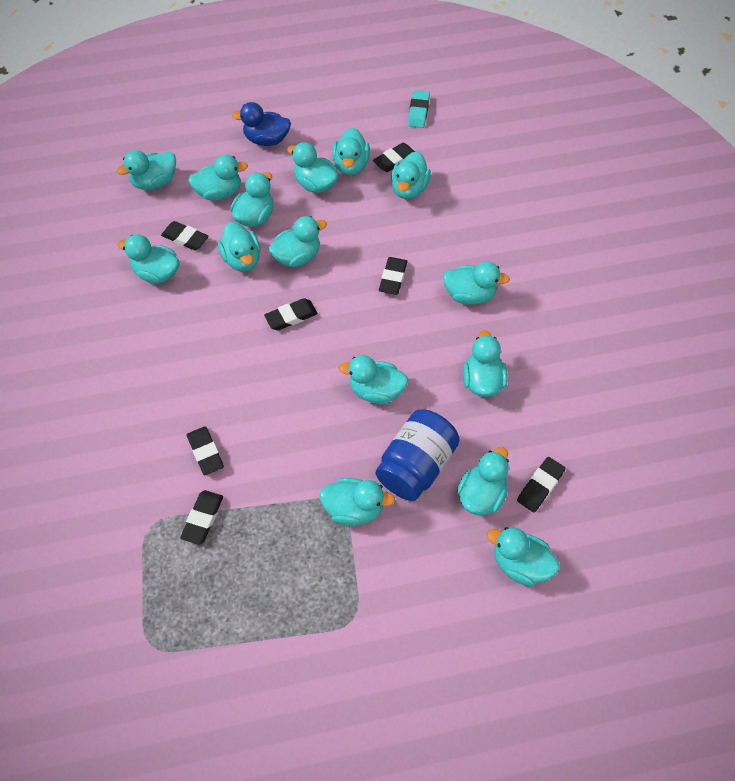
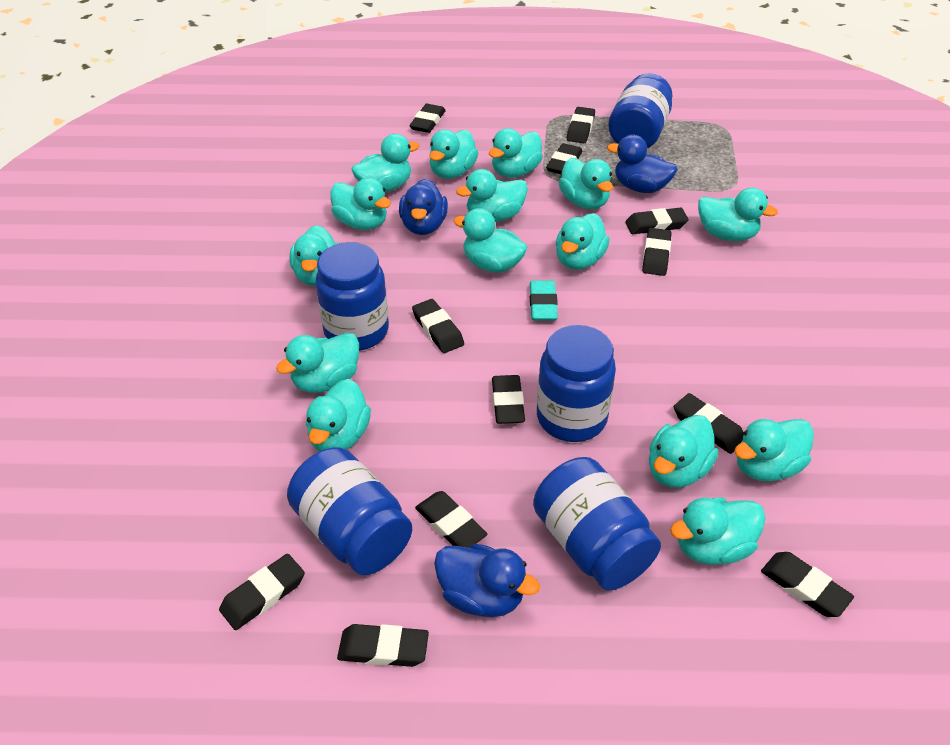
black eraser: [161,221,209,251] [180,490,223,545] [187,426,224,475] [264,298,318,330] [373,143,415,172] [379,257,408,295] [517,457,565,512] = 7 -> [219,554,305,630] [337,624,429,667] [409,104,446,133] [412,299,464,353] [415,491,488,548] [492,375,525,424] [546,143,583,174] [567,107,595,143] [625,207,689,234] [642,228,672,276] [674,393,744,454] [761,552,854,617] = 12
blue duck: [232,102,291,146] = 1 -> [399,179,448,235] [434,544,540,617] [607,135,677,193] = 3
blue jar: [376,409,460,501] = 1 -> [287,447,412,575] [315,242,389,351] [533,457,661,591] [537,325,616,442] [608,73,673,148] = 5

